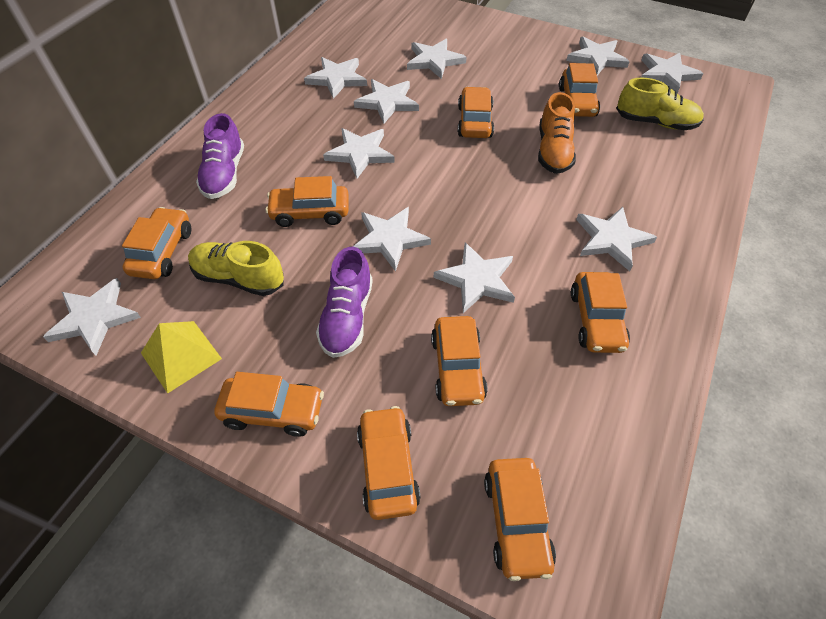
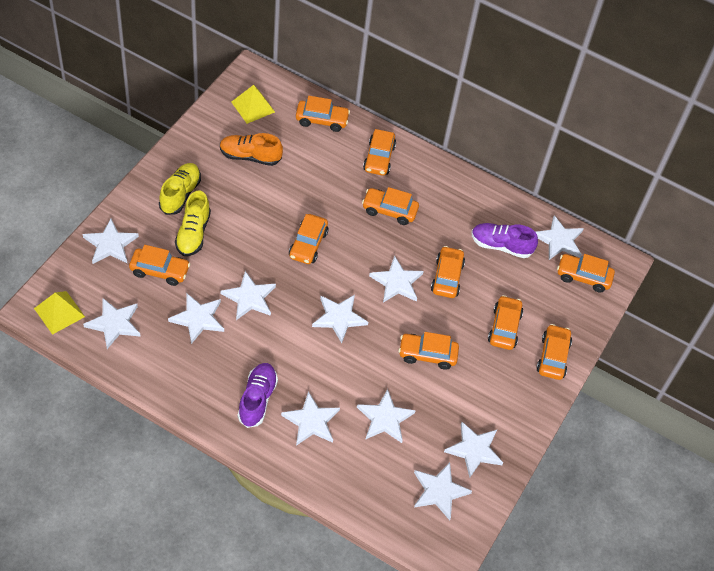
orange car: [122,207,191,279] [214,372,324,437] [265,176,349,227] [357,406,421,520] [431,316,487,406] [458,87,494,138] [484,458,556,581] [559,63,600,117] [571,272,630,353] = 9 -> [129,245,190,286] [289,214,328,264] [296,96,350,132] [362,187,419,225] [363,129,396,176] [398,332,459,370] [431,246,465,298] [488,295,523,350] [536,324,572,380] [557,254,615,293] = 10
white star: [43,278,141,356] [304,57,367,99] [323,128,395,179] [353,207,431,272] [354,79,419,123] [407,39,467,79] [434,242,515,313] [566,37,630,76] [576,207,657,271] [641,53,704,93] = 10 -> [83,219,139,264] [83,298,141,349] [168,294,224,344] [221,271,276,320] [281,391,340,446] [312,295,368,343] [357,389,416,443] [369,256,424,303] [414,462,472,520] [444,422,503,478] [536,215,584,260] = 11
yellow pyramid: [141,321,222,394] = 1 -> [34,291,85,335] [231,85,275,124] = 2

